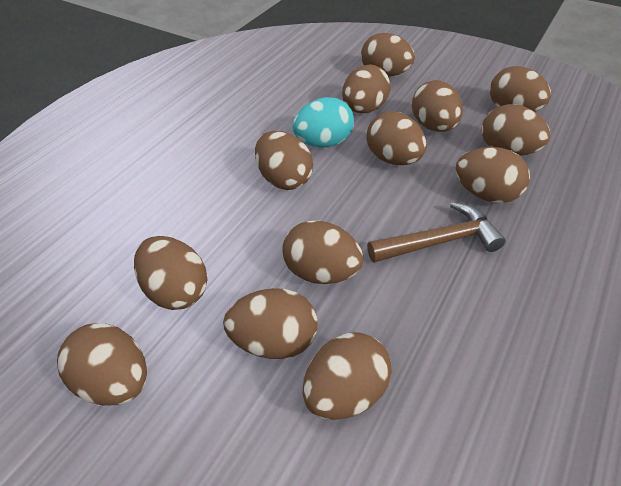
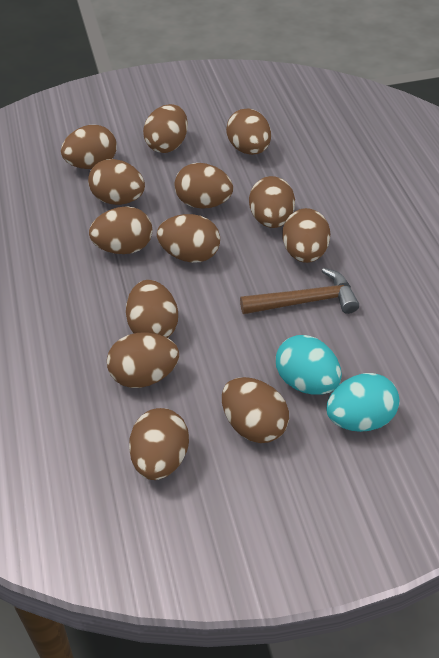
turquoise egg: [293,97,354,147] = 1 -> [276,335,342,395] [327,373,400,432] = 2

